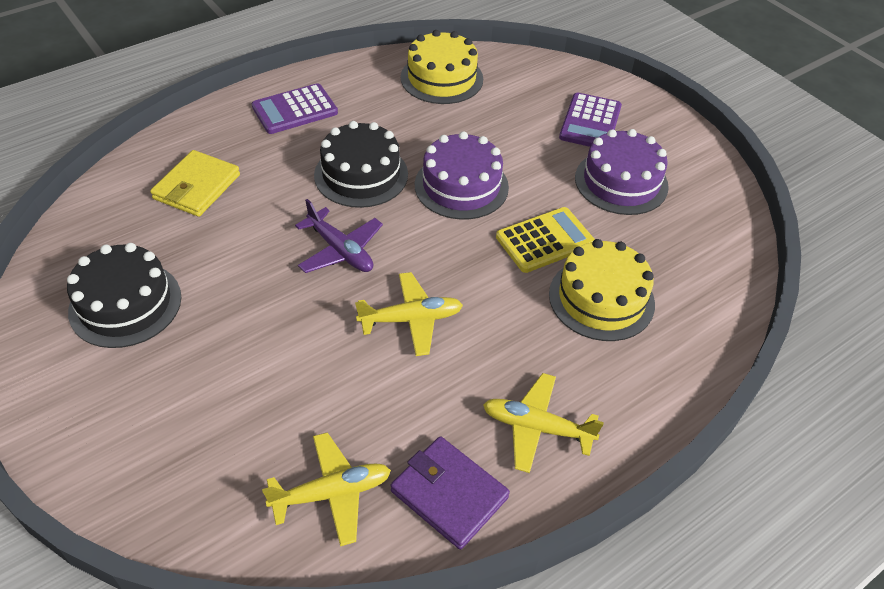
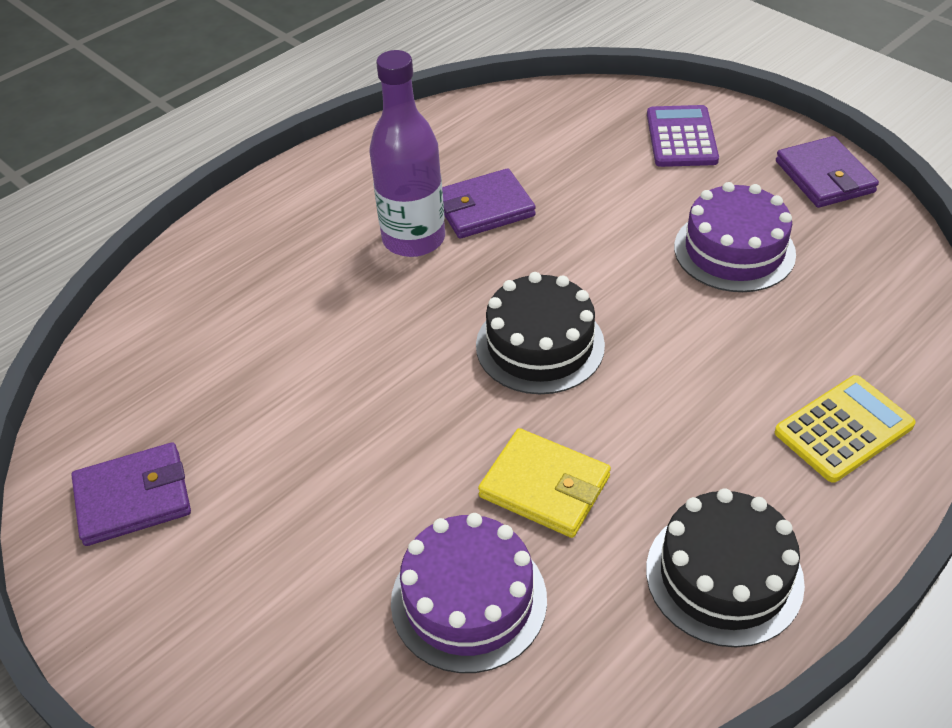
purple bottle: none = 0 -> [369,50,445,257] = 1
purple calculator: [252,83,338,134] [559,92,622,147] = 2 -> [647,105,719,167] = 1
purple plane: [295,199,383,273] = 1 -> none = 0
purple wallet: [391,436,510,550] = 1 -> [71,442,191,546] [442,168,536,239] [776,136,879,208] = 3
yellow cake: [401,30,483,104] [549,239,655,341] = 2 -> none = 0
yellow plane: [262,432,391,546] [355,272,463,356] [483,373,604,473] = 3 -> none = 0

